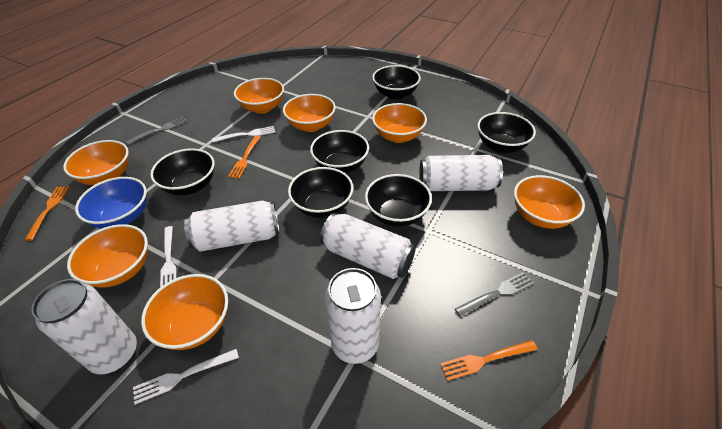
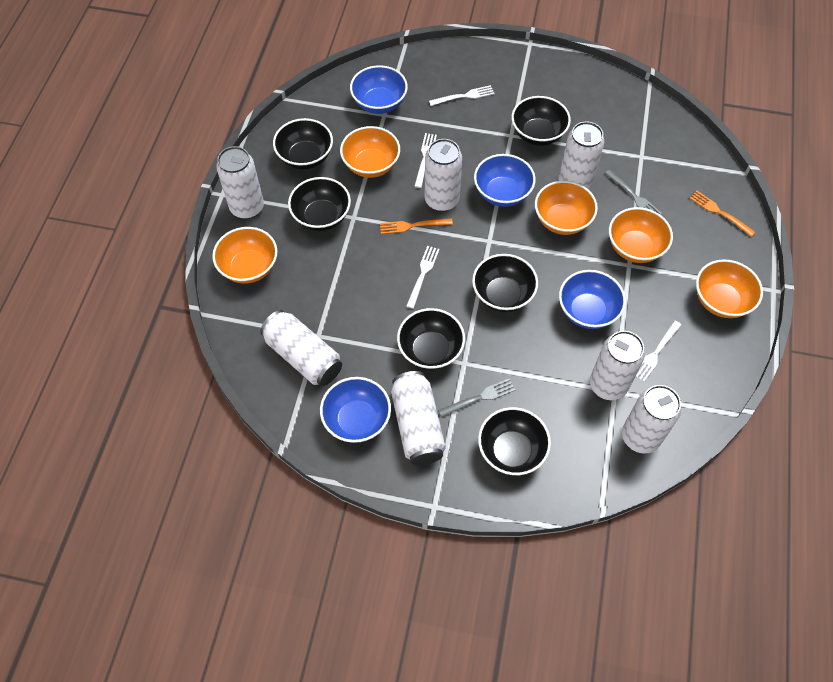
blue bowl: [75,177,147,229] = 1 -> [320,377,391,443] [350,65,408,114] [474,154,536,207] [559,270,626,329] = 4
orange bowl: [63,140,129,185] [67,224,148,288] [141,274,228,350] [234,78,284,114] [283,94,336,132] [372,103,427,143] [514,175,585,229] = 7 -> [212,227,278,284] [340,126,400,178] [535,181,598,235] [609,207,673,263] [696,259,763,318] = 5
orange fork: [25,186,69,241] [228,135,261,179] [440,340,538,381] = 3 -> [380,218,453,234] [690,191,755,237] = 2
white can: [31,279,137,374] [184,201,280,252] [320,213,415,279] [325,268,381,364] [419,155,503,191] = 5 -> [216,146,264,219] [260,310,342,386] [391,371,446,465] [425,139,462,212] [559,122,604,190] [590,331,645,400] [622,385,681,454] = 7
white fork: [133,349,239,405] [160,226,176,287] [212,126,275,142] = 3 -> [406,246,440,309] [414,133,437,188] [429,85,495,106] [635,320,681,382] = 4

